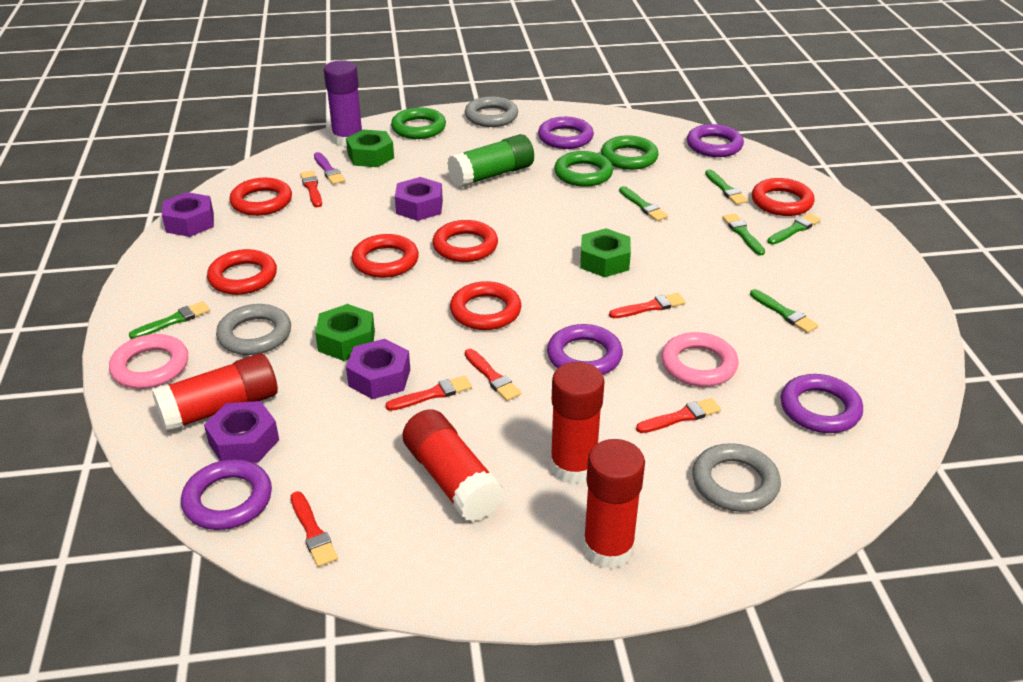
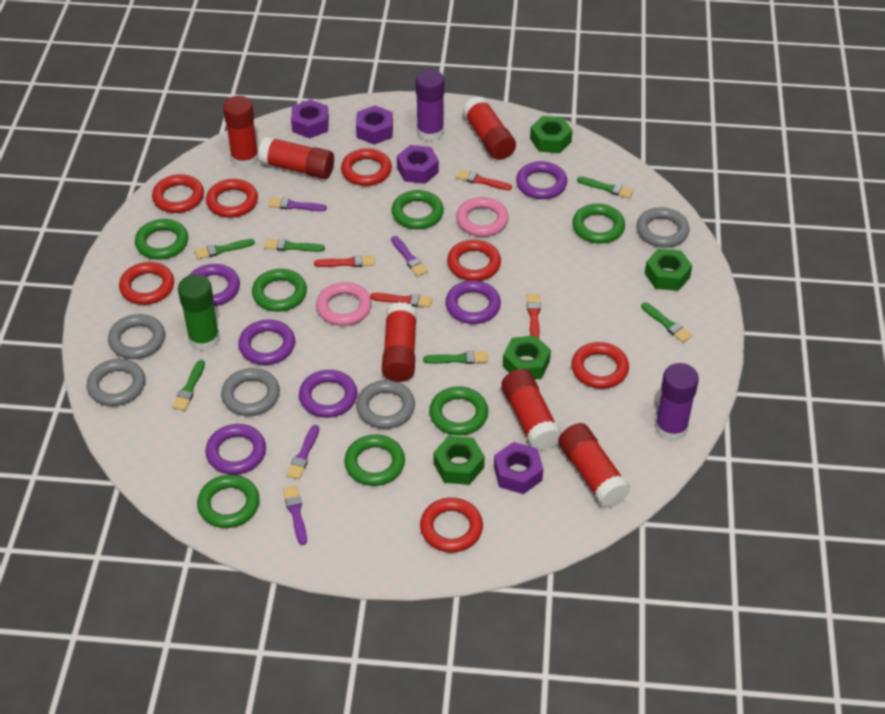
green nut: [315,304,375,361] [346,130,394,167] [580,228,631,277] = 3 -> [434,436,485,485] [503,335,551,379] [530,116,573,153] [645,248,692,291] = 4
green ring: [391,107,446,139] [554,151,613,187] [601,135,659,170] = 3 -> [135,219,188,260] [197,474,260,528] [252,269,307,312] [344,434,405,486] [391,190,444,229] [429,386,488,435] [572,204,625,244] = 7
grey ring: [216,304,291,355] [465,96,518,127] [692,443,781,512] = 3 -> [87,359,145,406] [108,314,165,359] [221,368,280,416] [356,380,415,429] [636,207,689,248] = 5
purple brush: [314,152,345,184] = 1 -> [268,197,327,211] [283,486,307,545] [286,425,319,479] [391,236,428,277] = 4
purple glue stick: [324,60,363,147] = 1 -> [415,70,445,142] [655,363,699,441] = 2
purple ring: [181,459,272,530] [538,117,594,149] [547,324,623,375] [687,124,744,157] [781,374,863,433] = 5 -> [189,264,240,306] [205,424,266,475] [238,319,295,365] [299,370,357,418] [445,280,501,324] [516,161,567,199] = 6
red brush: [291,491,338,567] [300,171,322,207] [385,375,472,411] [465,349,521,401] [609,293,685,318] [636,398,721,433] = 6 -> [314,255,375,267] [370,293,432,308] [456,169,512,190] [527,294,541,338] = 4
red glue stick: [152,353,278,433] [402,409,504,522] [550,362,604,484] [583,439,645,569] = 4 -> [223,96,259,168] [258,136,334,179] [382,302,417,382] [463,96,516,160] [501,369,561,451] [558,423,630,508] = 6
red ring: [207,249,277,295] [229,178,292,216] [351,234,419,278] [432,220,498,262] [450,281,521,330] [752,178,814,216] = 6 -> [119,262,174,305] [152,174,204,213] [206,179,258,218] [341,148,392,186] [420,498,483,552] [447,240,501,281] [571,342,629,389] = 7

